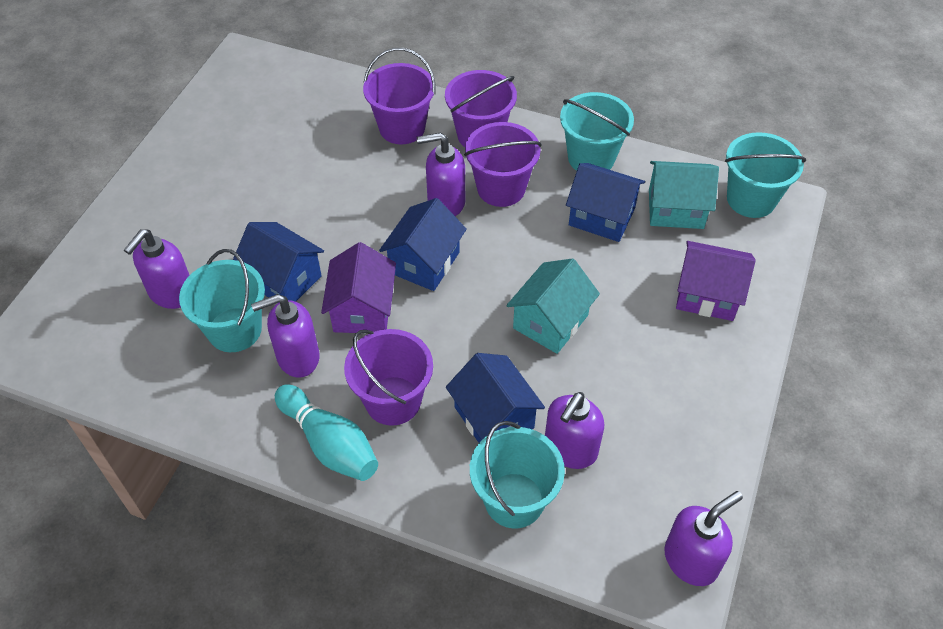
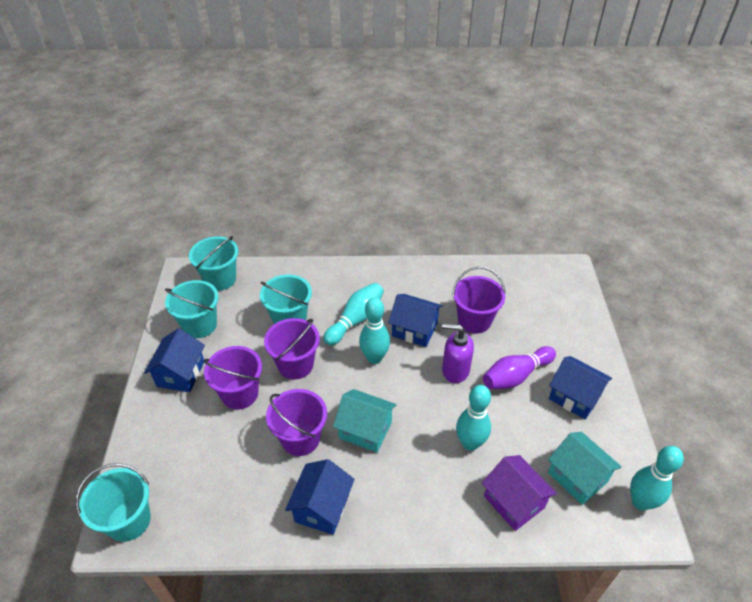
purple bowling pin: none = 0 -> [483,346,556,389] = 1
purple house: [321,242,396,334] [676,241,756,321] = 2 -> [482,455,557,531] = 1
purple soap dispenser: [124,229,190,309] [251,294,320,378] [417,132,465,216] [545,392,604,469] [664,491,743,586] = 5 -> [442,323,474,383] = 1
turquoise bowling pin: [275,384,378,481] = 1 -> [323,283,384,345] [359,298,390,364] [456,385,491,451] [630,446,684,510] = 4

